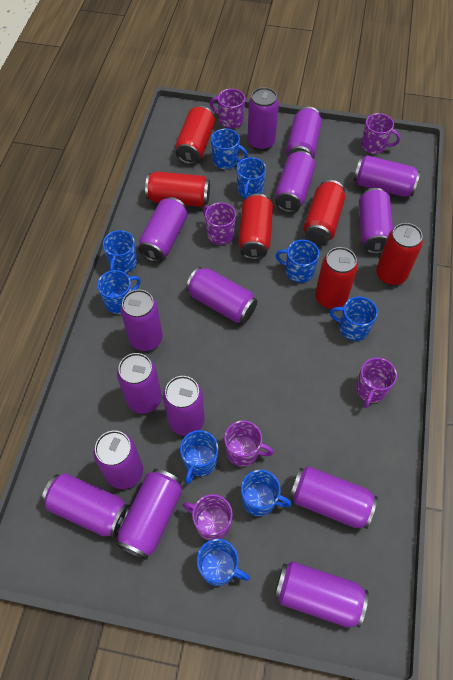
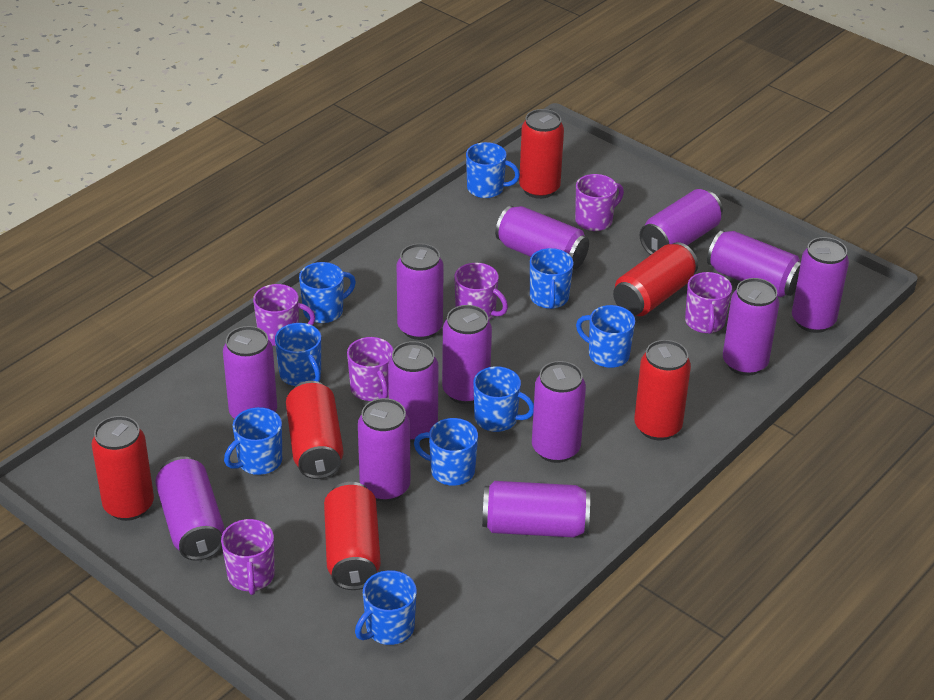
purple can: [42,473,130,538] [94,431,143,489] [116,469,182,560] [117,353,162,414] [120,289,163,351] [138,197,187,262] [163,376,205,436] [186,267,257,323] [247,87,279,151] [274,561,368,628] [275,151,316,212] [286,106,322,159] [290,466,378,529] [354,155,421,197] [359,188,393,254] = 15 -> [155,456,225,561] [223,326,277,419] [358,398,410,502] [388,341,438,442] [397,243,444,340] [442,305,492,404] [482,481,590,538] [495,206,589,269] [532,361,586,463] [640,189,723,255] [707,230,801,297] [723,278,780,376] [792,237,849,333] = 13

